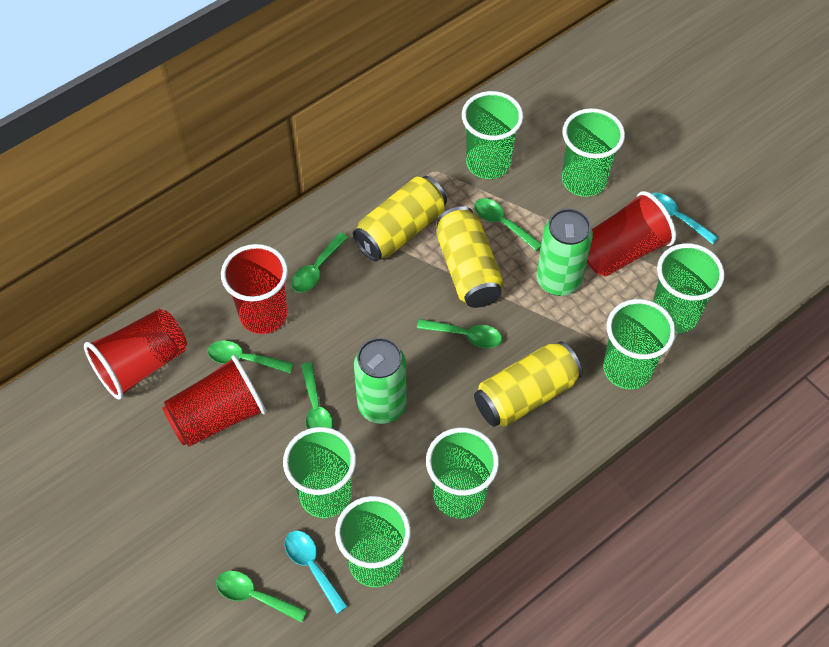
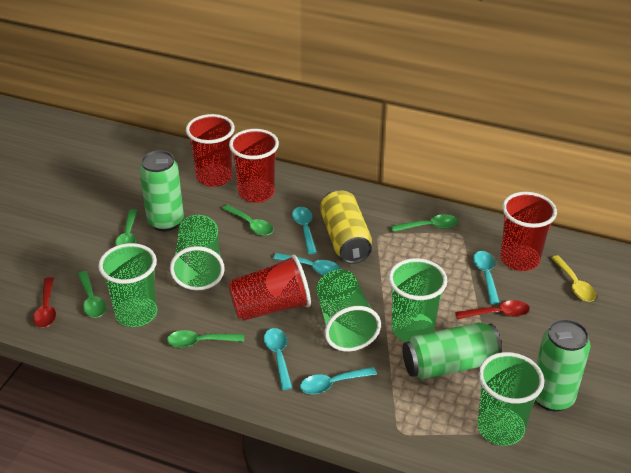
green can: [354,338,407,424] [537,209,593,296] = 2 -> [139,150,184,232] [402,322,502,380] [535,319,590,412] = 3
green cup: [283,427,356,518] [335,496,411,587] [426,427,499,519] [462,91,523,179] [562,108,625,197] [603,299,676,389] [653,243,725,333] = 7 -> [98,243,157,327] [170,215,225,290] [316,270,381,352] [388,258,447,342] [477,352,544,446] = 5
green spoon: [208,340,294,373] [216,571,307,623] [291,232,349,292] [301,363,333,429] [417,319,502,348] [474,198,541,251] = 6 -> [78,271,106,318] [115,209,138,246] [167,330,244,348] [222,204,273,236] [391,214,458,232] = 5
red spoon: none = 0 -> [33,277,56,328] [455,300,530,319] = 2
turquoise spoon: [285,531,348,614] [652,193,718,244] = 2 -> [264,328,292,390] [273,253,341,275] [292,207,317,254] [300,367,377,394] [473,251,500,304] = 5
yellow can: [353,176,447,262] [436,206,504,308] [474,341,582,427] = 3 -> [320,189,372,264] = 1
yellow spoon: none = 0 -> [551,255,597,302] = 1

